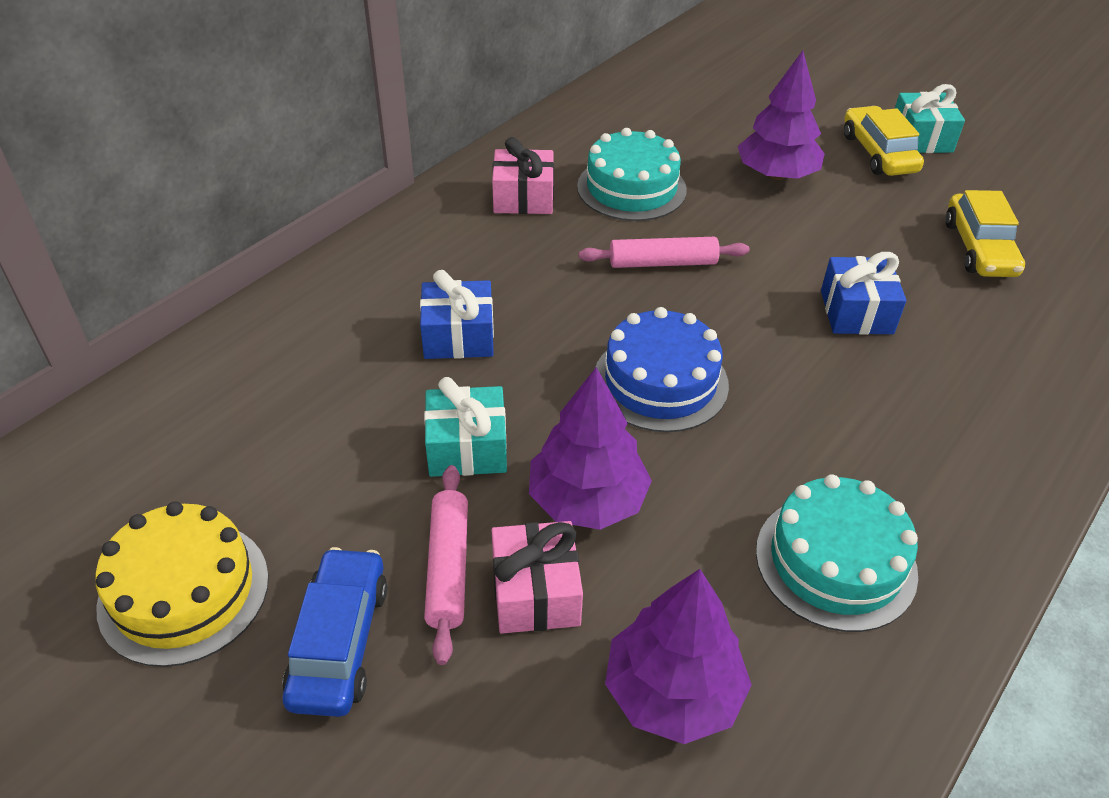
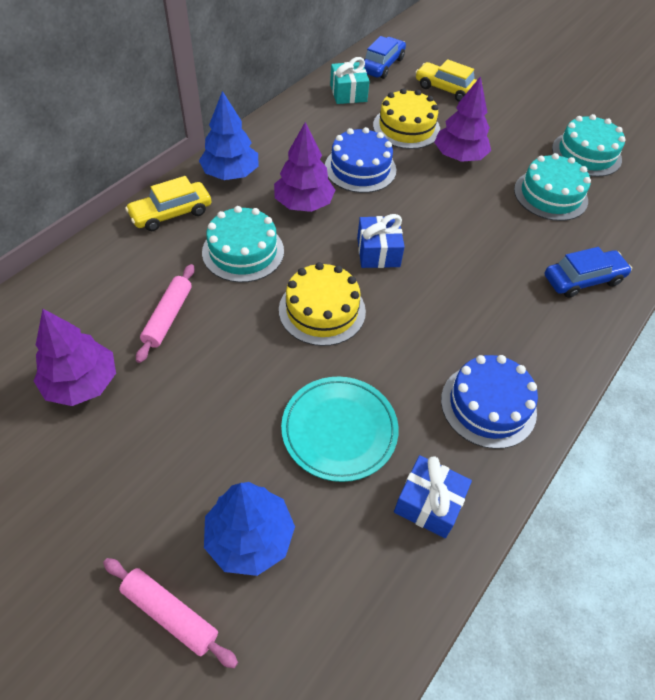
blue cake: [595,307,729,432] = 1 -> [325,127,396,193] [441,355,538,449] = 2
blue car: [283,547,387,717] = 1 -> [364,36,406,79] [545,247,632,298] = 2
blue tree: none = 0 -> [199,91,259,180] [204,482,295,576] = 2
pink gift: [492,137,554,214] [492,521,583,634] = 2 -> none = 0
turquoise cake: [577,128,687,221] [756,474,918,632] = 2 -> [202,206,284,283] [514,153,591,221] [552,114,626,177] = 3
turquoise gift: [424,377,507,477] [895,84,965,153] = 2 -> [330,57,369,104] = 1
turquoise plate: none = 0 -> [281,377,399,482] = 1
yellow cake: [95,501,269,667] = 1 -> [279,262,366,346] [373,88,440,149] = 2

